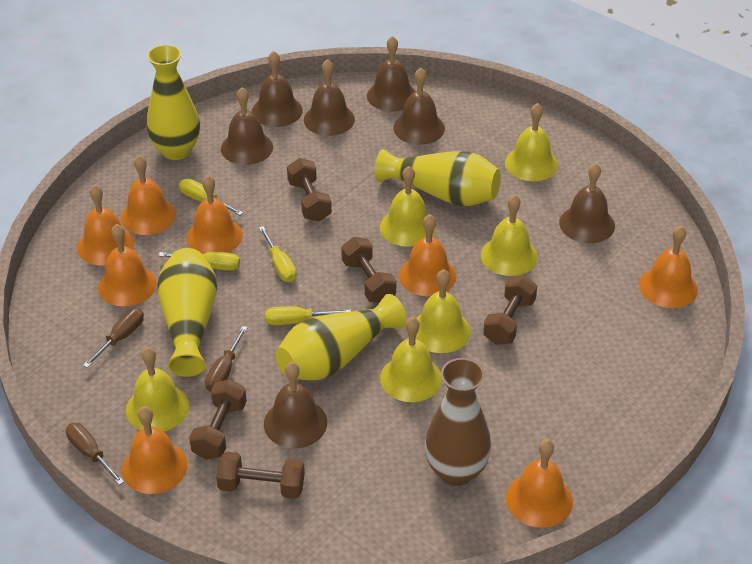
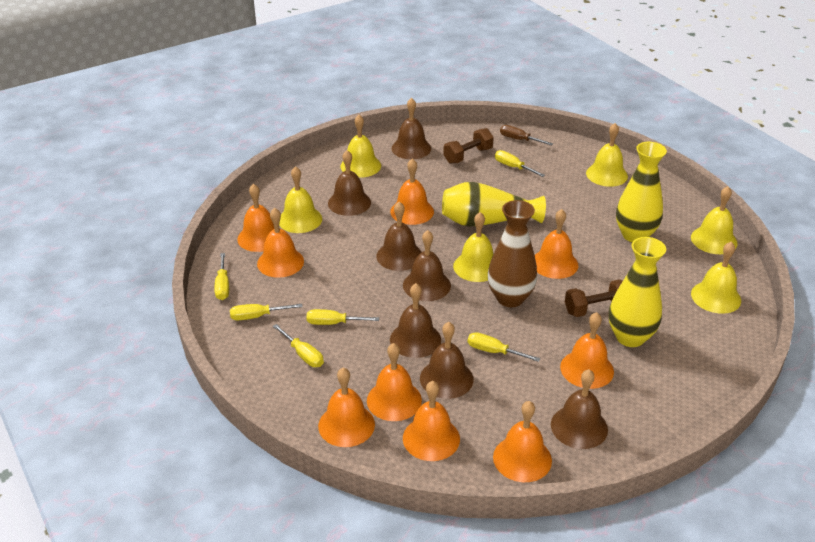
brown dumbbell: [189,379,247,460] [216,452,305,499] [287,158,332,222] [341,237,396,303] [483,275,537,345] = 5 -> [443,128,494,164] [565,279,623,317] = 2
brown screwdriver: [66,423,124,485] [83,308,144,368] [205,326,248,392] = 3 -> [500,125,553,146] = 1
orange bell: [77,184,134,266] [98,224,157,306] [121,155,176,235] [122,406,188,494] [187,175,243,254] [399,214,457,296] [506,439,573,528] [639,226,698,308] = 8 -> [237,184,274,252] [257,208,304,278] [318,368,375,447] [367,343,422,421] [390,158,434,225] [403,381,460,461] [493,401,552,482] [534,209,578,279] [560,312,614,389] = 9
yellow screwdriver: [158,252,240,271] [179,179,243,215] [259,226,297,282] [266,306,351,325] = 4 -> [214,253,229,300] [230,304,302,320] [273,324,324,367] [306,309,379,325] [468,332,541,362] [495,150,545,177] = 6
yellow vase: [147,44,200,160] [157,248,217,377] [276,294,406,380] [375,149,501,206] = 4 -> [442,182,546,227] [609,237,666,347] [616,142,667,242] = 3

